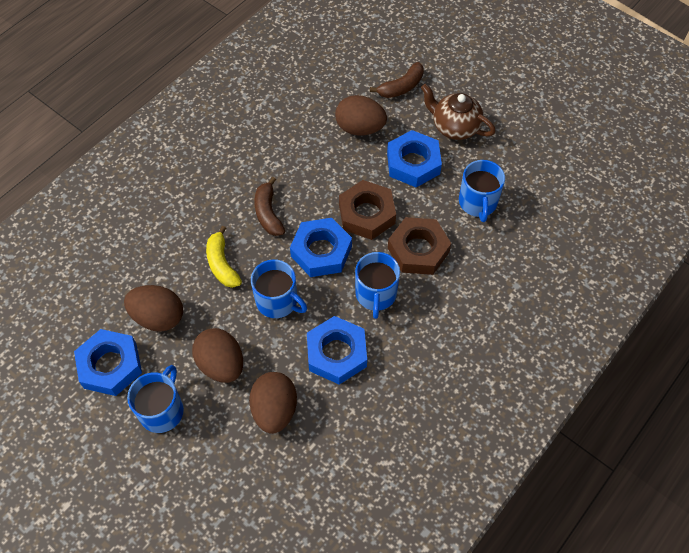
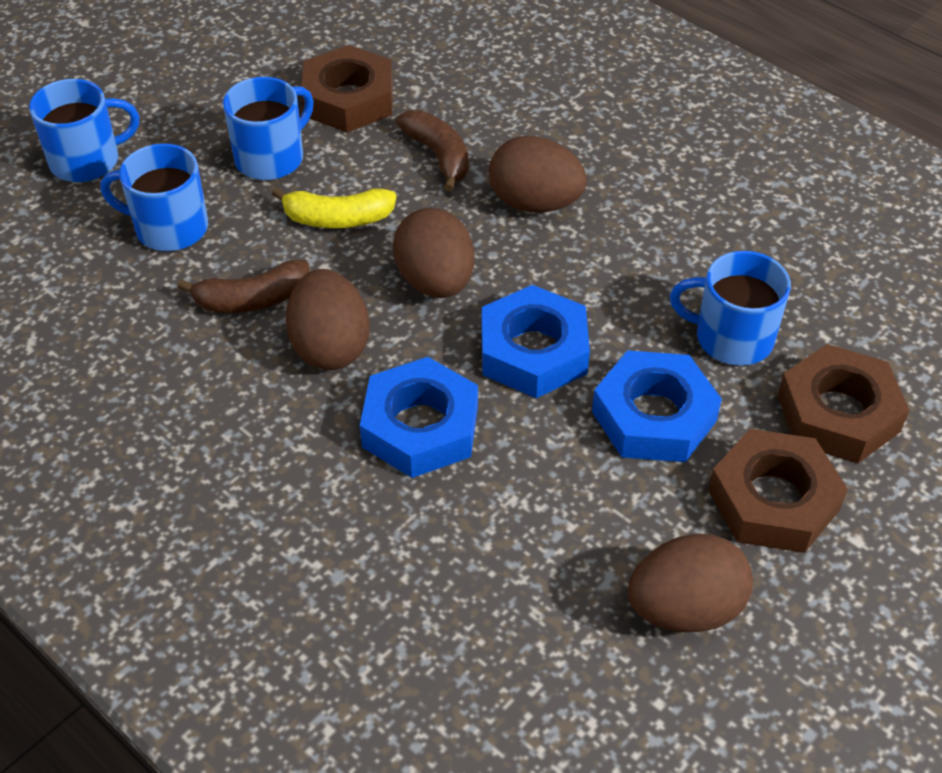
blue nut: [74,329,142,396] [290,218,352,277] [307,316,367,385] [387,130,442,187] = 4 -> [360,357,478,478] [481,285,590,398] [592,350,722,462] = 3
brown nut: [339,180,396,240] [388,217,451,275] = 2 -> [301,45,393,133] [708,429,848,553] [777,344,909,463] = 3
brown teapot: [421,84,496,140] = 1 -> none = 0

